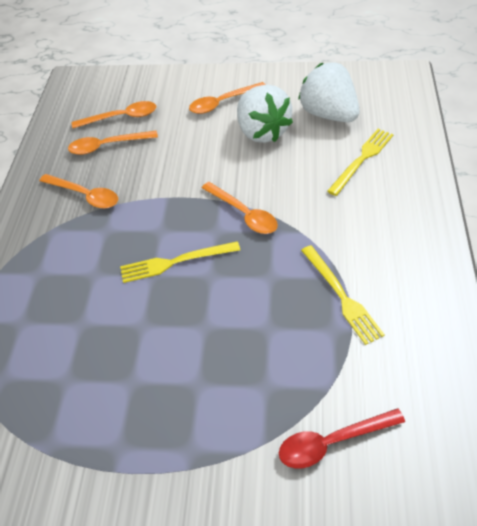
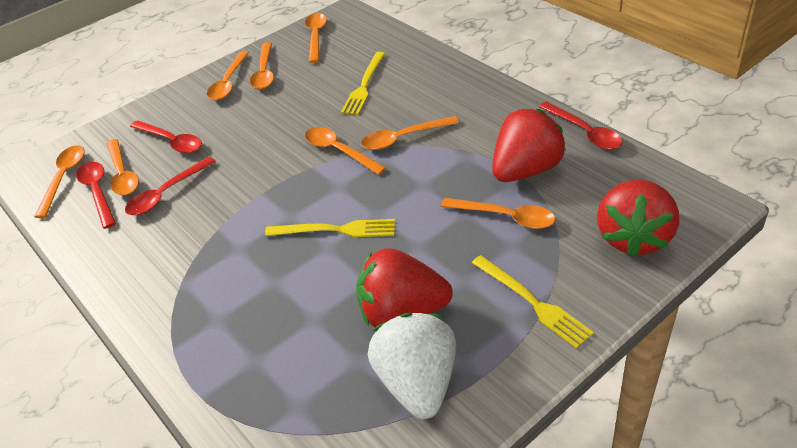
orange spoon: [39,174,118,209] [68,131,158,155] [72,101,156,128] [189,82,266,114] [202,182,278,234] = 5 -> [34,145,85,218] [106,139,139,195] [207,51,249,100] [250,42,274,89] [305,13,327,63] [305,127,386,175] [361,116,459,150] [441,198,555,229] = 8
red spoon: [279,408,405,468] = 1 -> [76,162,116,229] [125,157,216,215] [130,120,202,153] [539,101,622,150] = 4
red strawberry: none = 0 -> [356,248,453,327] [492,109,566,182] [597,179,679,257] = 3
white strawberry: [237,85,293,143] [298,62,360,122] = 2 -> [368,313,456,419] = 1

